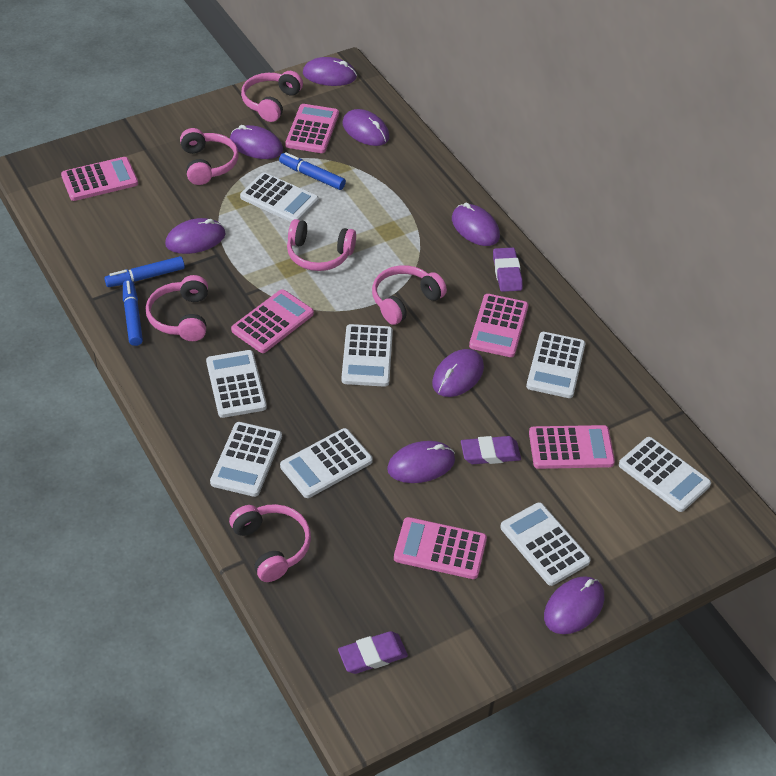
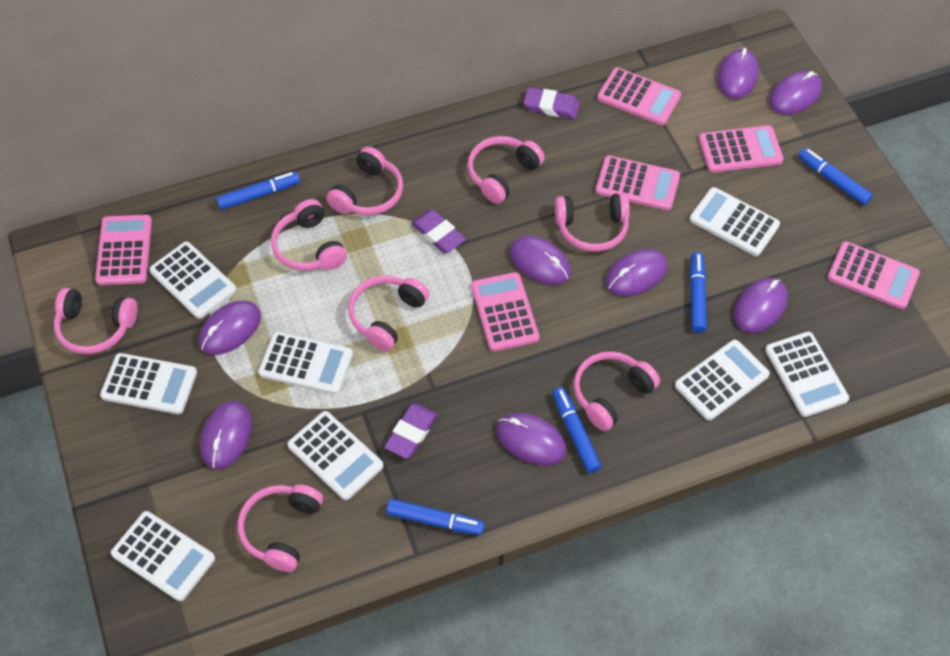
blue marker: [104,256,185,287] [123,280,143,346] [279,152,346,190] = 3 -> [216,172,300,210] [386,499,485,535] [552,387,602,473] [690,252,707,333] [798,148,873,205] = 5
pink headphones: [146,275,208,341] [180,128,238,185] [229,504,311,582] [241,71,303,122] [287,219,356,271] [372,265,447,325] = 6 -> [54,288,137,354] [238,484,323,572] [271,199,347,271] [327,147,403,215] [348,275,429,351] [468,136,545,204] [555,193,630,252] [574,351,660,431] = 8

